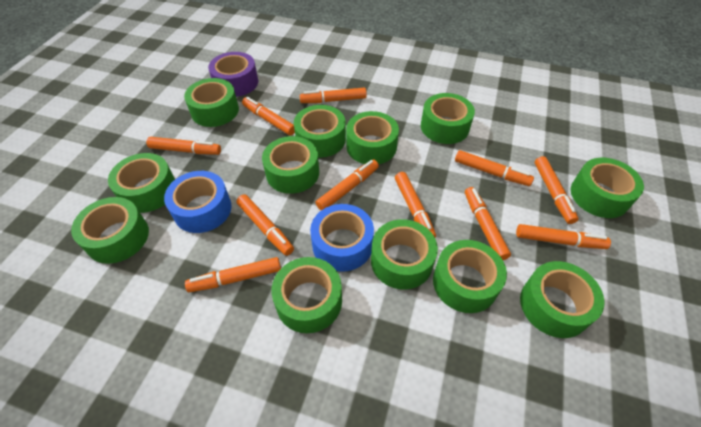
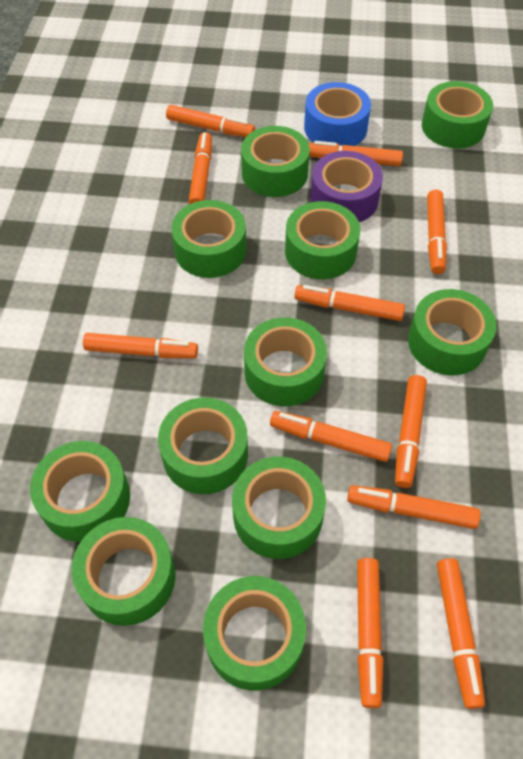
blue tape: [164,171,232,233] [310,204,374,272] = 2 -> [304,82,371,146] = 1
green tape: [71,197,149,264] [108,153,175,213] [184,78,239,127] [262,136,319,194] [272,257,342,333] [294,105,346,158] [346,111,399,164] [371,219,438,289] [421,93,475,144] [433,240,507,313] [520,261,604,338] [571,158,644,218] = 12 -> [30,441,130,542] [72,517,176,626] [158,397,248,494] [171,200,246,278] [203,576,306,691] [232,457,326,559] [241,126,310,197] [244,317,327,406] [285,201,360,279] [408,289,496,375] [422,81,493,149] = 11

